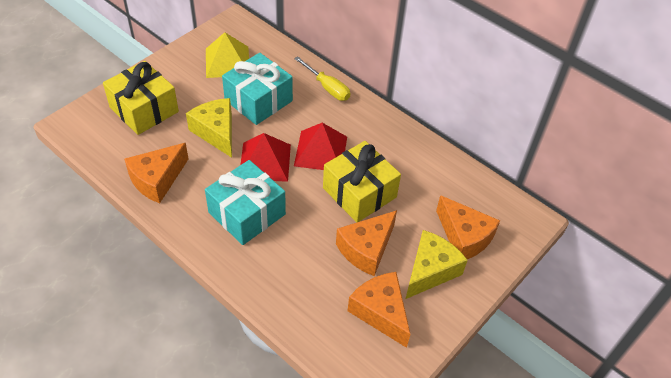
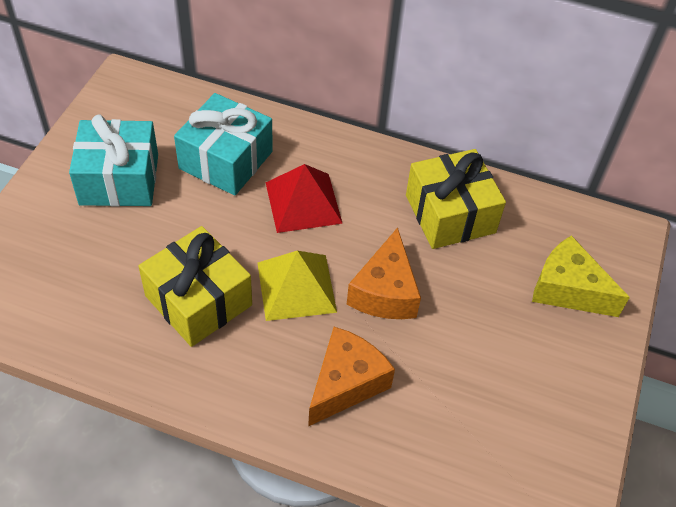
orange cheese: [124,143,188,203] [336,210,397,276] [348,272,410,348] [436,195,500,259] = 4 -> [308,327,395,426] [347,227,421,319] = 2
red pyramid: [240,133,291,182] [294,123,347,170] = 2 -> [266,164,343,233] = 1
yellow cheese: [186,98,232,158] [406,230,468,299] = 2 -> [532,235,630,317] = 1
yellow screwdriver: [294,56,350,101] = 1 -> none = 0

